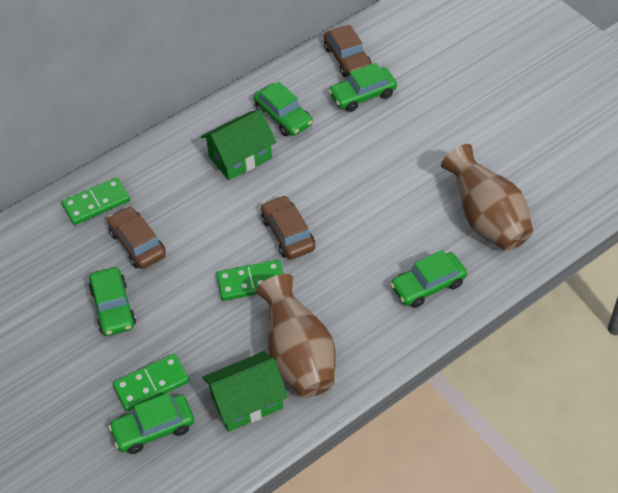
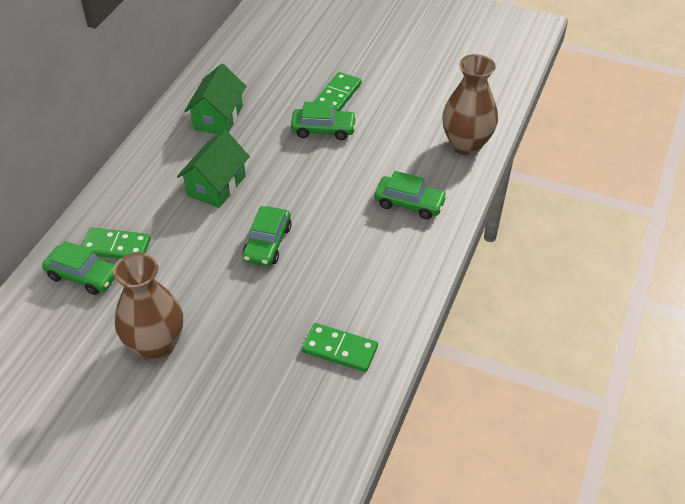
brown car: [107,206,166,269] [261,195,315,259] [324,24,372,77] = 3 -> none = 0
green car: [89,267,136,336] [108,393,194,454] [254,82,313,136] [328,63,397,112] [390,250,467,308] = 5 -> [42,241,115,295] [242,206,292,266] [291,102,357,140] [374,171,447,219] = 4

